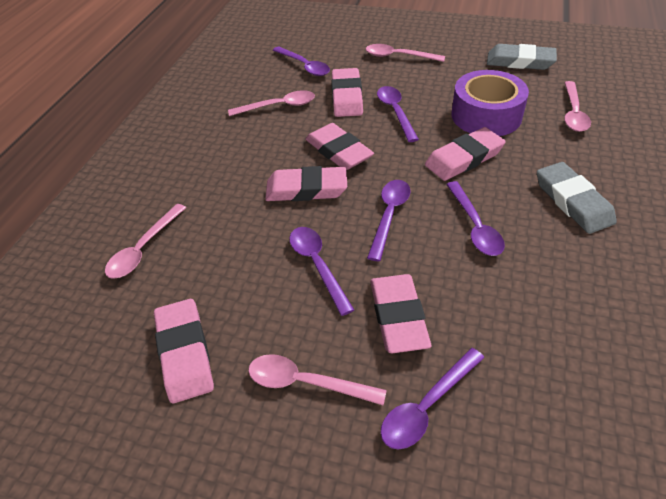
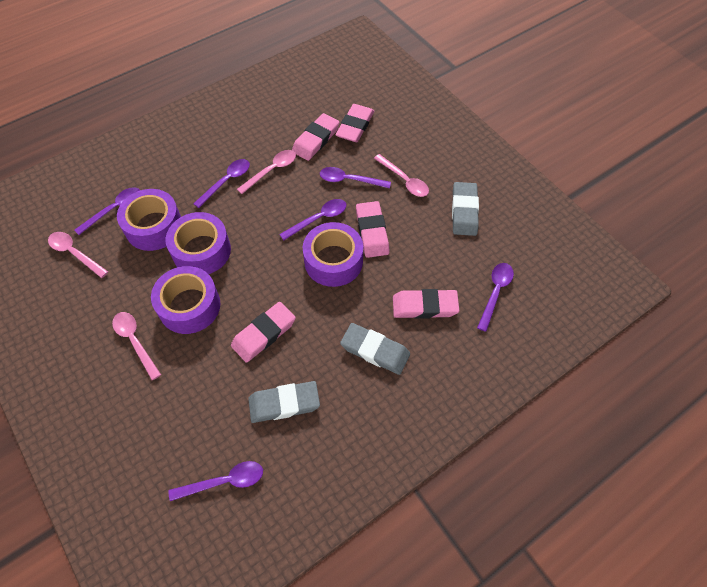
grey eraser: [487,44,557,70] [537,162,617,234] = 2 -> [248,381,320,423] [340,323,410,375] [452,182,479,236] = 3
pink eraser: [154,299,214,403] [265,166,347,201] [305,123,374,170] [331,68,363,117] [370,274,431,353] [425,127,506,181] = 6 -> [231,302,296,363] [292,113,340,161] [335,104,374,142] [356,201,389,258] [393,289,459,319] = 5
pink spoon: [105,204,186,279] [228,90,315,116] [248,354,387,405] [366,44,445,62] [564,81,591,132] = 5 -> [48,232,108,278] [112,312,161,380] [237,150,296,194] [374,154,429,197] = 4
purple tape: [451,70,529,136] = 1 -> [117,189,181,251] [151,266,220,334] [166,212,231,274] [303,222,363,287] = 4

